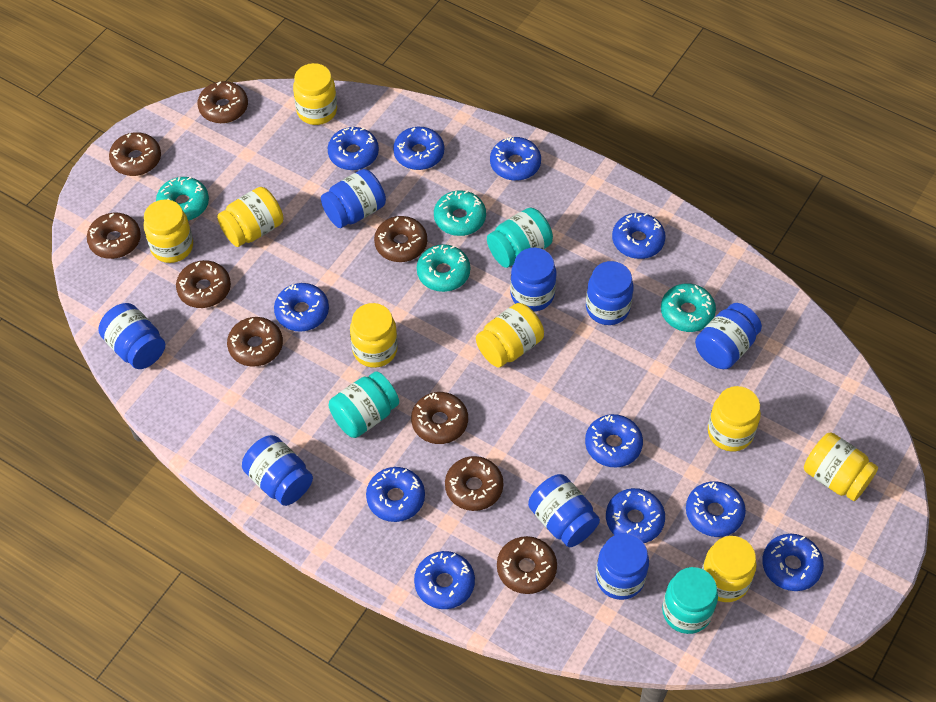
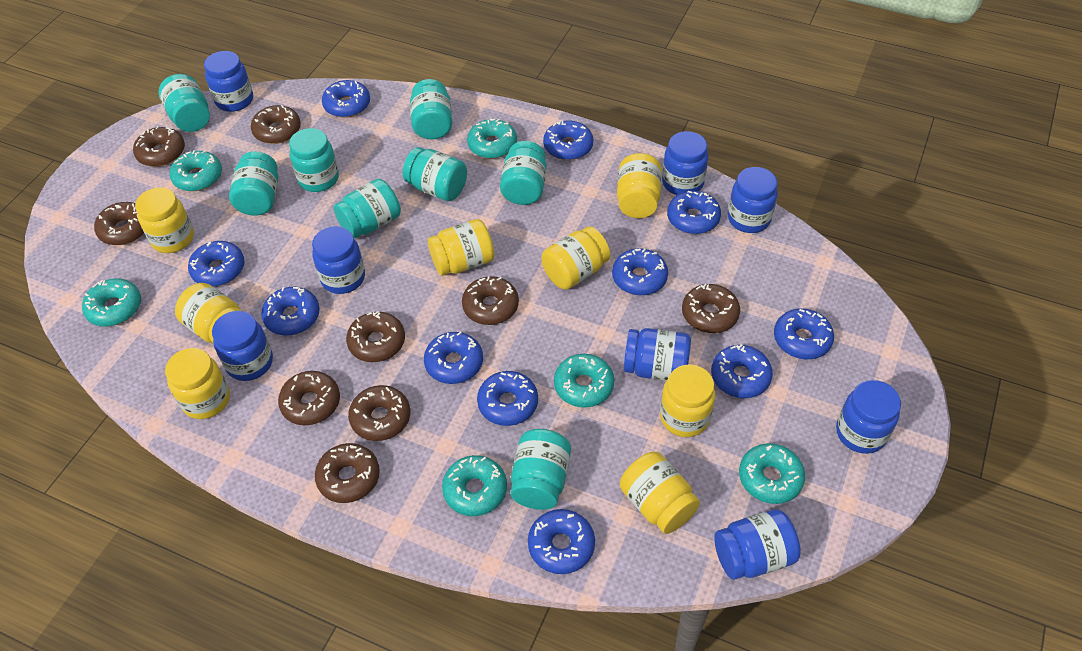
turquoise donut: [156,177,209,221] [417,244,470,292] [434,190,486,236] [661,283,716,332] = 4 -> [82,278,141,327] [170,150,222,191] [442,455,507,516] [467,119,517,159] [554,354,614,408] [739,443,805,504] = 6
turquoise jar: [329,371,399,438] [487,208,553,268] [662,567,718,634] = 3 -> [159,74,210,132] [229,151,278,216] [289,128,339,192] [334,179,401,239] [403,147,467,201] [410,79,452,139] [500,141,547,205] [511,429,571,510] = 8

